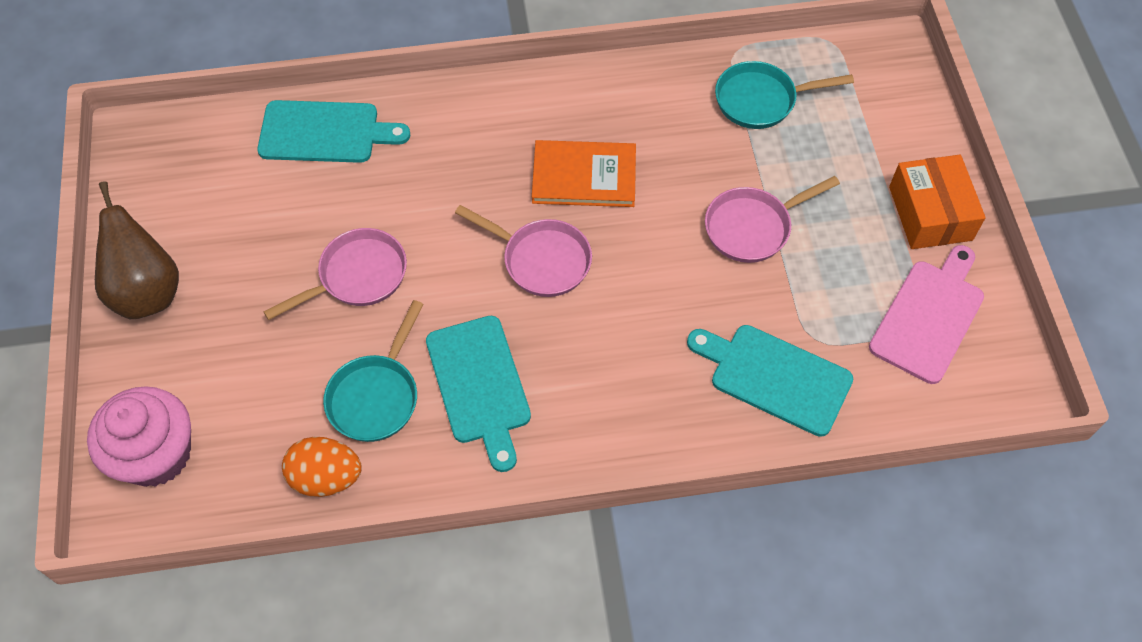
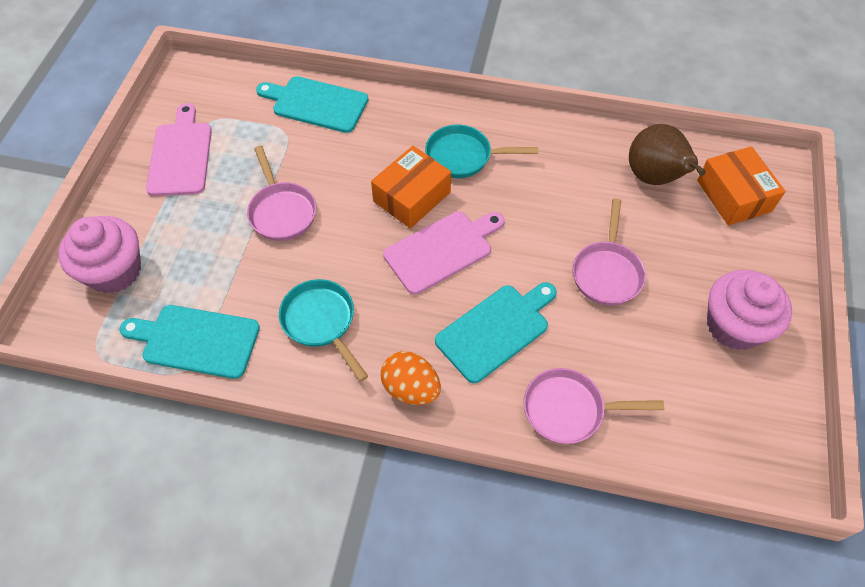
orange book: [532,140,636,207] = 1 -> none = 0
orange box: [889,155,986,249] = 1 -> [371,146,451,229] [697,146,786,225] = 2
pink cupcake: [87,386,191,487] = 1 -> [58,216,141,293] [707,270,792,350] = 2
pink cutting board: [869,245,984,384] = 1 -> [146,103,212,196] [383,212,505,295] = 2

